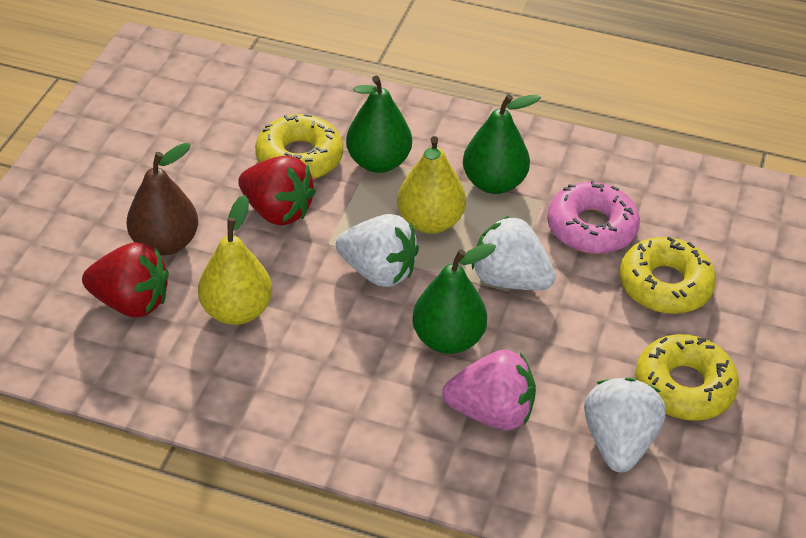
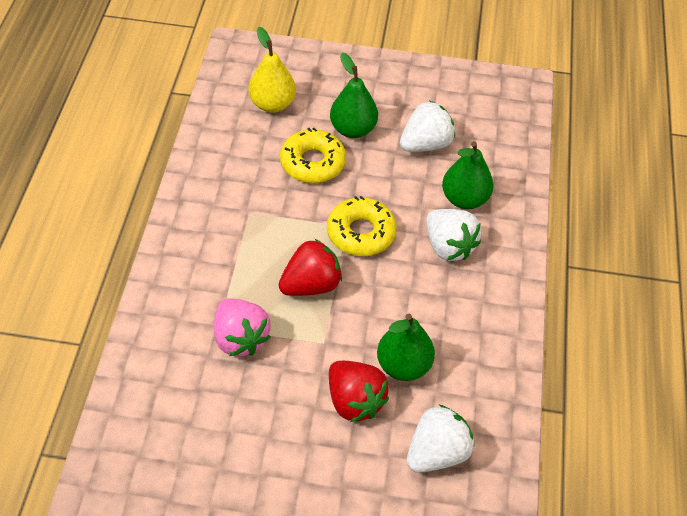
brown pear: [127,143,198,256] = 1 -> none = 0
pink donut: [547,181,640,254] = 1 -> none = 0
yellow donut: [255,114,343,179] [619,237,716,314] [635,334,739,421] = 3 -> [280,128,346,183] [327,196,397,256] = 2
yellow pear: [198,195,272,325] [397,136,466,234] = 2 -> [248,27,296,113] = 1

